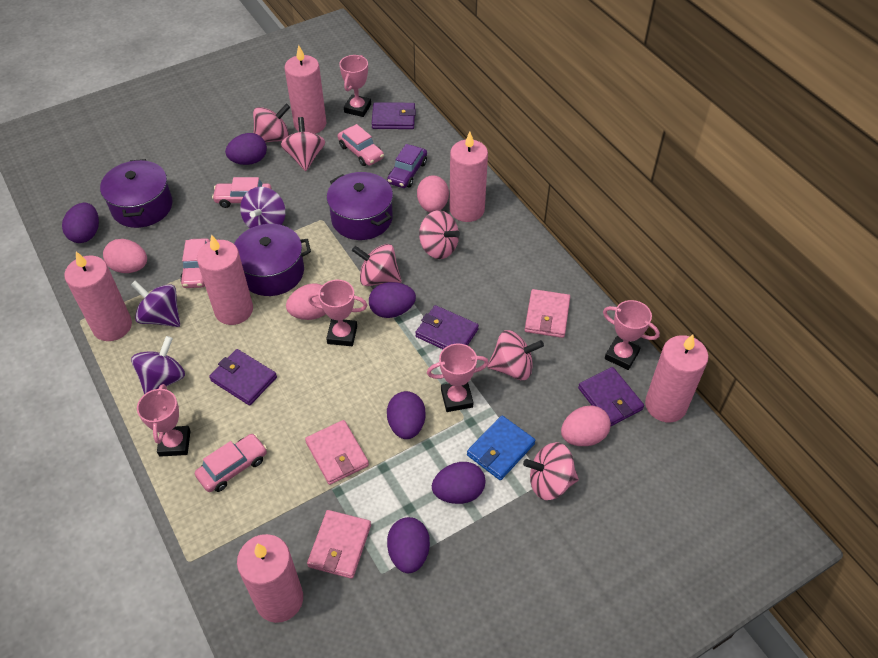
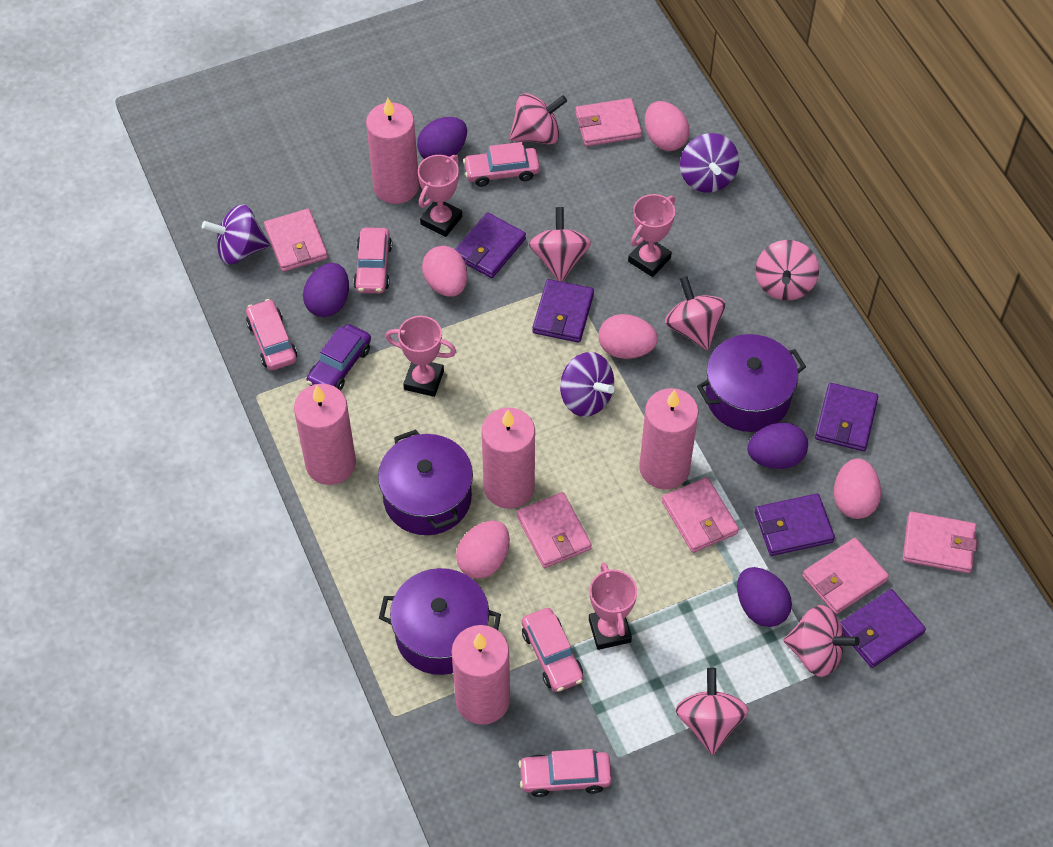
blue wallet: [467,415,535,480] = 1 -> none = 0
pink candle: [64,251,132,341] [197,234,253,325] [237,534,303,623] [285,45,326,134] [450,132,488,222] [645,335,708,422] = 6 -> [294,384,356,485] [366,98,419,204] [451,625,510,725] [482,407,535,509] [639,388,699,490] = 5
pink car: [180,238,210,288] [195,434,267,492] [212,177,272,208] [338,124,384,166] = 4 -> [246,299,297,370] [353,228,392,293] [463,142,540,187] [518,749,612,797] [522,608,584,692] = 5
pink egg: [103,239,147,273] [286,283,326,320] [417,175,449,213] [561,405,611,446] = 4 -> [422,246,468,297] [456,520,510,579] [599,314,658,359] [645,101,690,151] [834,458,881,519] = 5
pink trophy: [137,384,190,457] [308,280,367,346] [339,55,371,117] [427,343,489,412] [603,300,660,370] = 5 -> [386,316,456,397] [418,155,462,237] [589,563,637,650] [628,194,675,277] = 4
pink wallet: [305,420,369,485] [307,510,371,579] [525,289,570,338] = 3 -> [264,209,328,272] [516,492,592,568] [575,98,642,146] [662,477,739,553] [802,538,889,614] [903,512,978,573] = 6
purple egg: [62,203,99,243] [225,133,267,165] [369,282,416,318] [387,391,426,439] [387,517,430,573] [432,462,485,504] = 6 -> [303,263,349,317] [417,117,467,159] [737,567,792,627] [747,423,808,469] = 4
purple wallet: [209,349,277,406] [372,102,416,129] [415,305,479,349] [578,367,644,427] = 4 -> [455,212,526,278] [532,279,594,343] [755,493,835,556] [815,383,879,451] [840,589,926,668] = 5

